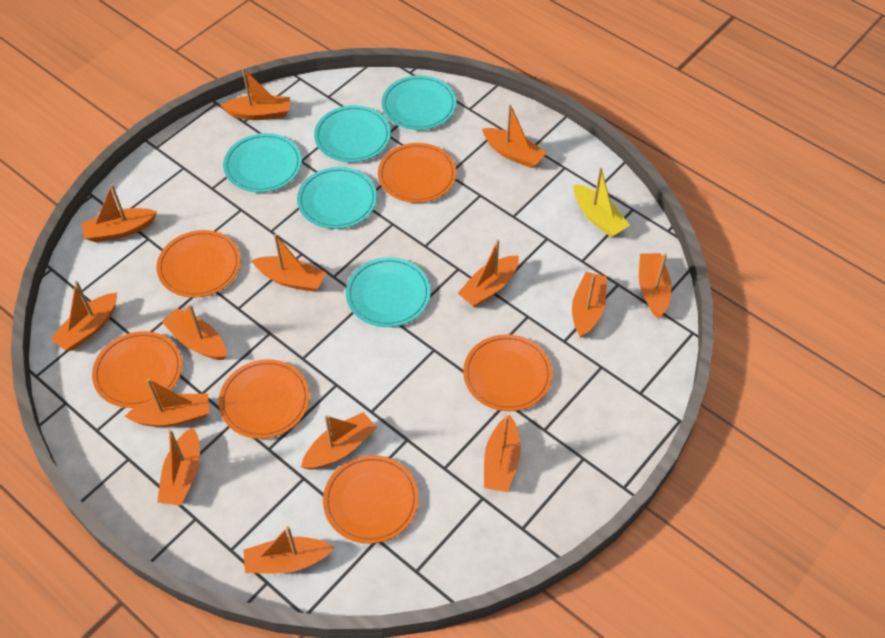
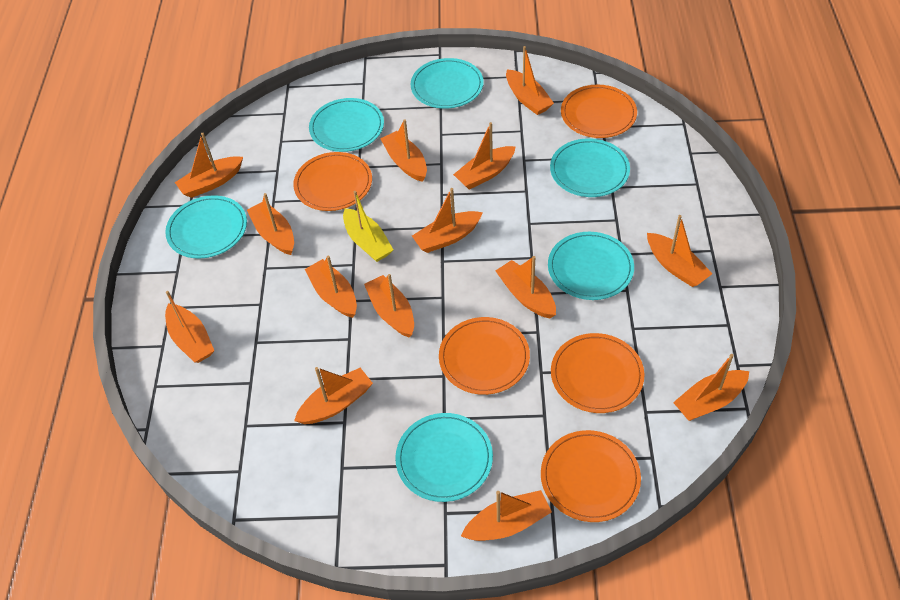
orange plate: [92,331,182,408] [157,230,241,298] [219,359,310,439] [323,455,419,544] [378,143,456,203] [463,334,552,411] = 6 -> [293,152,372,211] [439,317,530,395] [541,430,641,522] [551,333,645,413] [561,85,637,138] = 5
turquoise plate: [223,133,302,193] [297,167,377,229] [314,105,391,162] [346,257,431,327] [382,75,457,130] = 5 -> [165,195,247,259] [309,98,384,152] [395,413,493,502] [410,58,484,109] [548,232,634,300] [550,138,630,197] = 6

